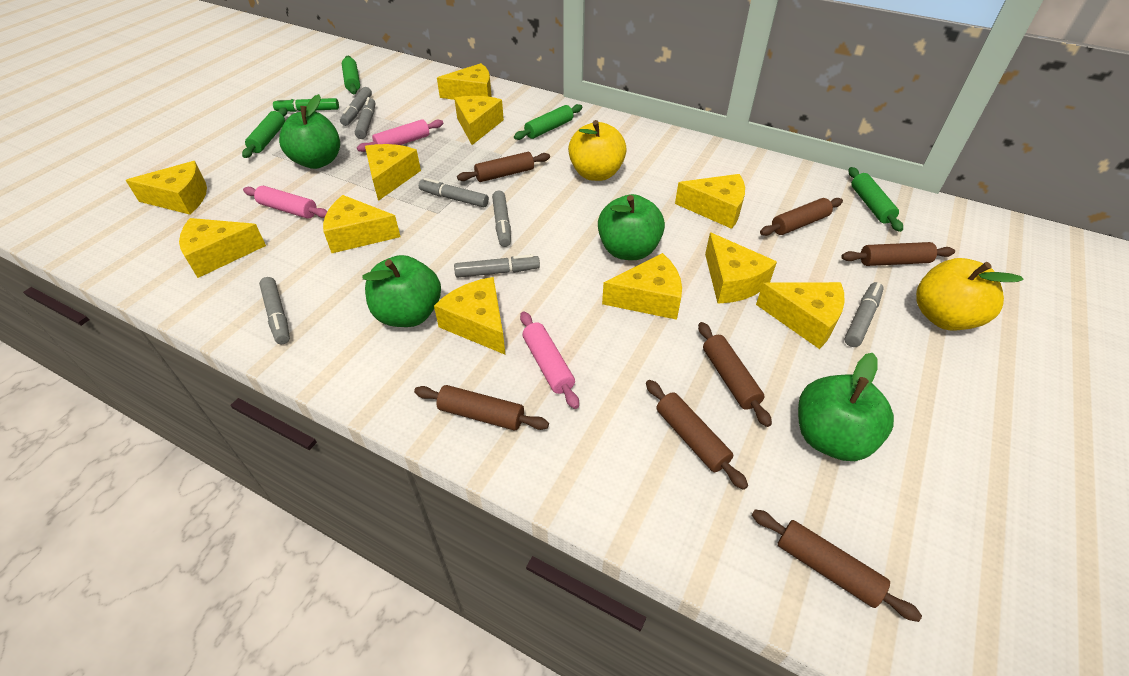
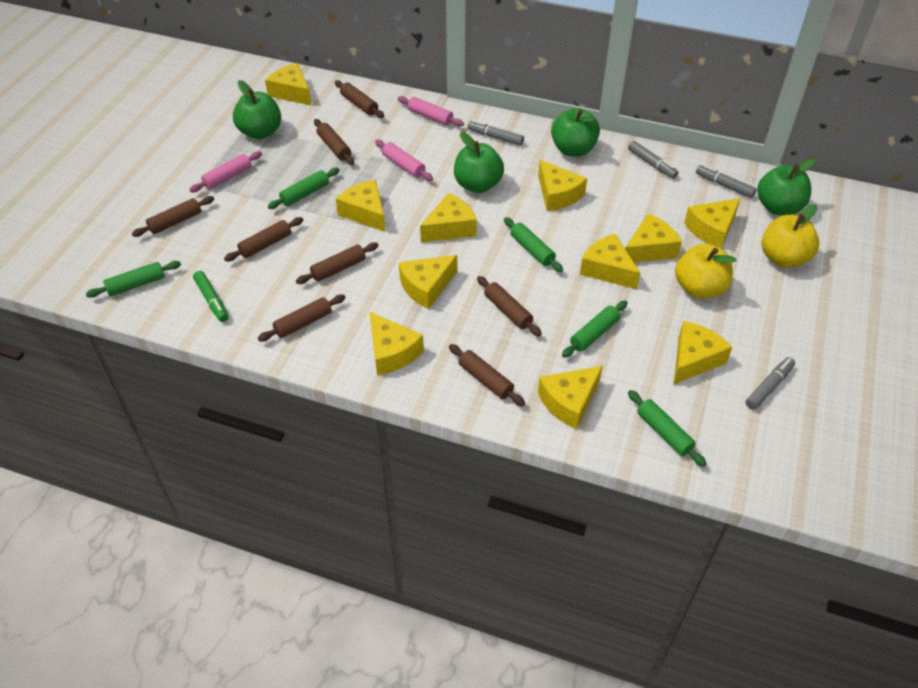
brown rolling pin: [414,385,549,431] [457,152,550,182] [646,380,748,490] [698,322,772,427] [752,509,922,622] [760,198,843,236] [841,242,955,266] = 7 -> [132,196,214,237] [224,217,303,262] [258,295,346,342] [296,242,379,284] [314,119,354,165] [335,80,384,118] [449,344,525,406] [477,276,542,336] = 8
green rolling pin: [242,107,287,158] [342,56,360,94] [514,104,582,140] [849,167,903,232] = 4 -> [86,261,181,298] [268,168,340,209] [504,217,563,272] [562,300,627,358] [628,390,707,467] = 5
grey marker: [259,277,290,344] [340,87,372,126] [355,97,375,139] [419,178,489,207] [454,254,540,278] [492,191,511,247] [844,282,884,347] = 7 -> [468,120,524,146] [628,141,679,179] [696,165,757,198] [745,357,795,410] = 4

